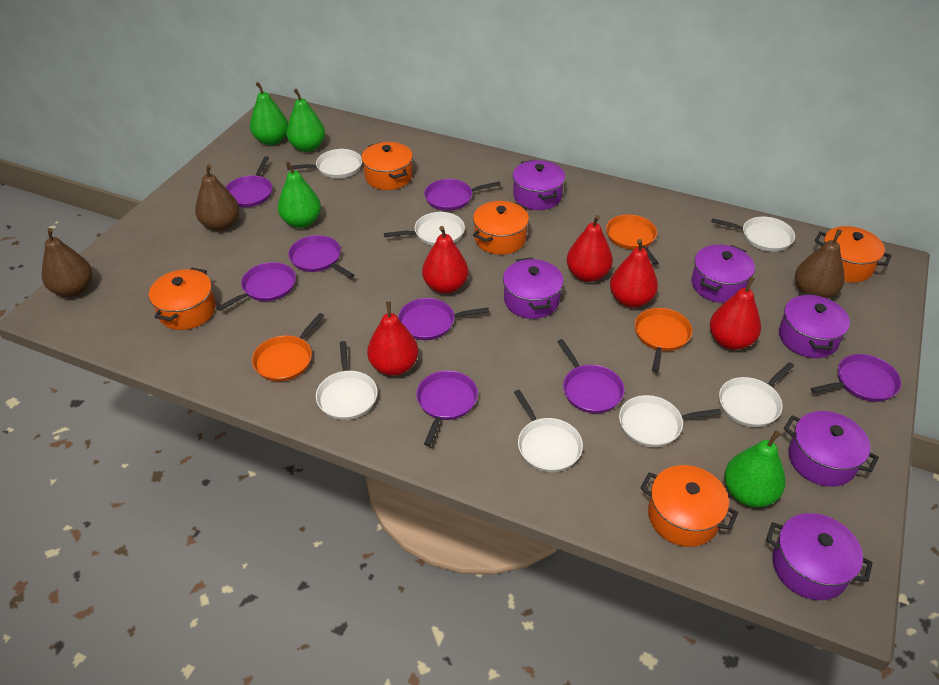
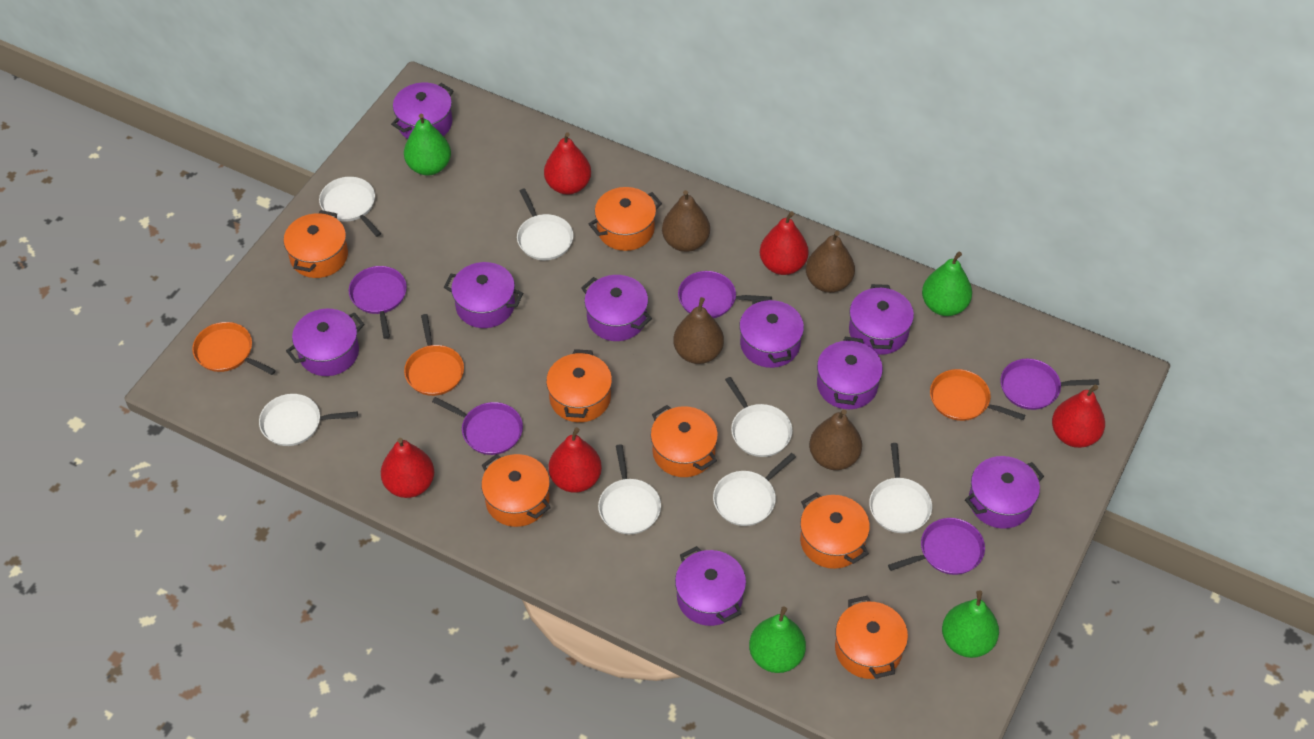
brown pear: [42,228,92,297] [195,164,240,231] [795,229,845,299] = 3 -> [662,190,710,252] [673,297,724,364] [806,231,855,293] [809,409,862,470] = 4
orange pot: [149,267,216,330] [361,142,413,190] [473,201,529,255] [640,465,738,547] [815,226,892,283] = 5 -> [283,210,348,278] [481,454,551,527] [546,349,612,422] [589,187,662,251] [651,405,718,477] [800,492,870,569] [835,596,908,679] = 7
purple pan: [217,262,296,311] [225,156,272,207] [288,235,354,278] [398,298,489,340] [416,371,478,446] [424,179,501,211] [557,339,625,413] [811,354,901,402] = 8 -> [349,266,407,339] [432,397,523,455] [678,271,772,318] [888,518,985,575] [1001,359,1099,410] = 5
purple pot: [503,257,563,319] [513,160,565,210] [691,245,755,303] [766,513,873,600] [779,293,850,358] [784,411,879,487] = 6 -> [286,308,364,376] [391,83,454,139] [444,262,523,328] [581,275,652,341] [675,546,746,626] [739,296,804,368] [817,337,883,409] [849,284,914,355] [965,456,1044,529] = 9

